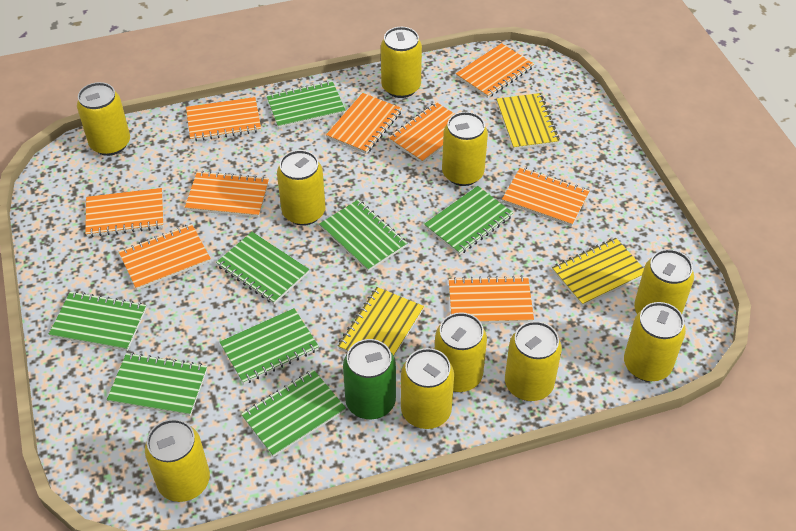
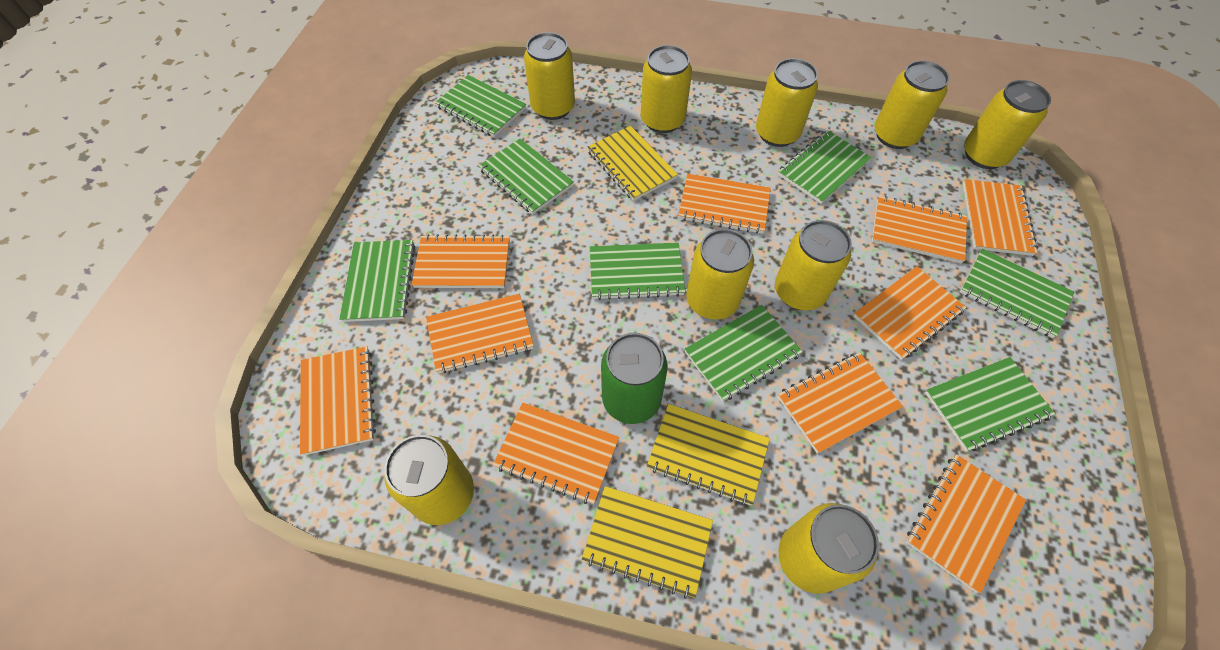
orange notebook: [85,188,164,237] [119,224,211,290] [185,171,269,217] [186,97,261,142] [326,93,402,154] [388,102,454,163] [449,276,534,324] [456,43,534,98] [502,167,590,227] = 9 -> [300,347,376,455] [412,234,510,288] [426,294,534,374] [493,403,619,504] [678,174,771,234] [778,352,903,454] [854,266,966,360] [872,196,967,263] [906,454,1026,593] [963,179,1038,256] = 10
yellow can: [77,82,130,156] [145,419,210,502] [277,150,325,226] [381,27,422,98] [401,348,454,429] [435,312,487,392] [442,112,488,186] [505,321,562,401] [624,302,686,382] [634,249,694,314] = 10 -> [384,435,474,525] [524,32,575,120] [641,45,692,133] [686,229,754,320] [756,58,818,147] [775,220,852,310] [779,503,879,594] [874,61,949,149] [964,80,1051,169] = 9

